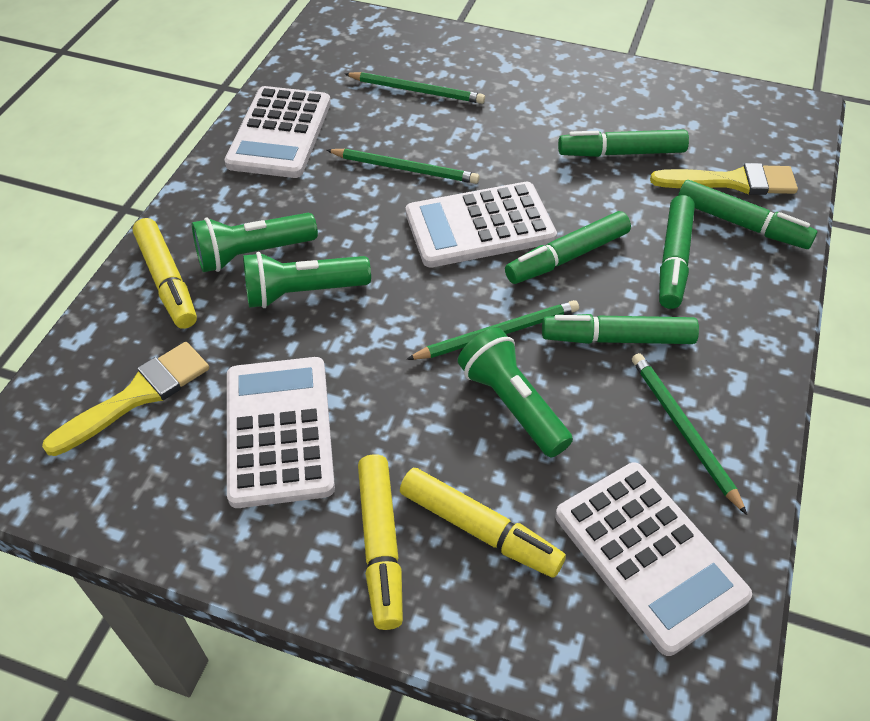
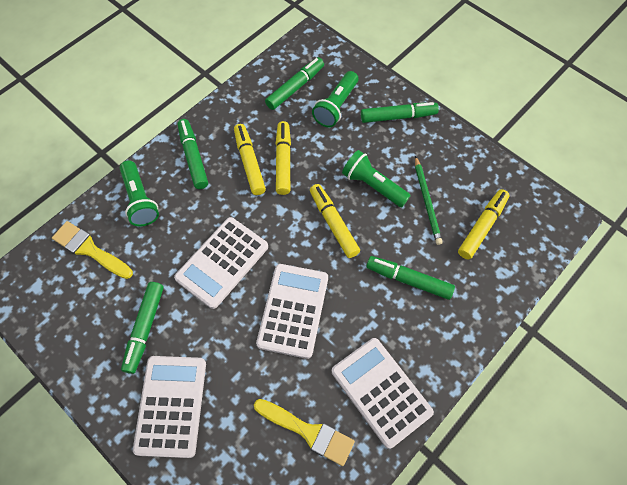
green pencil: [326,149,479,184] [344,72,485,104] [406,300,579,360] [632,353,747,515] = 4 -> [415,156,443,245] = 1
yellow marker: [133,218,197,329] [358,454,403,630] [400,468,566,578] = 3 -> [234,124,266,195] [276,121,291,195] [310,184,360,258] [458,189,509,259] = 4

